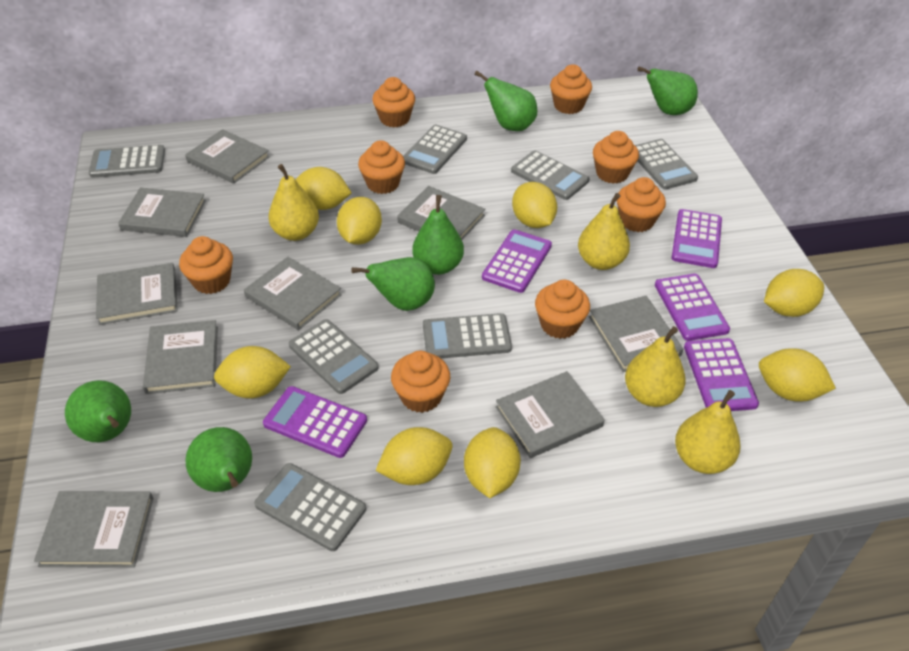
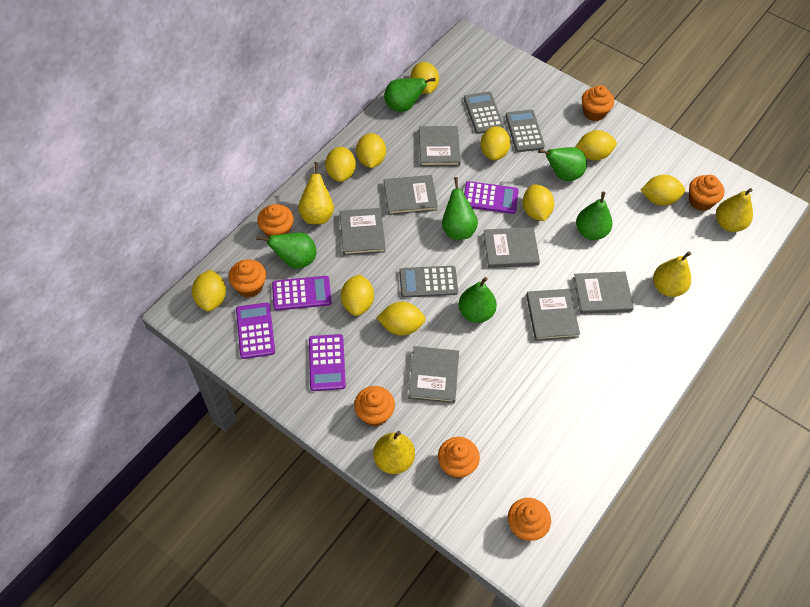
grey book: [34,491,154,568] [96,263,178,325] [118,188,206,237] [143,320,218,394] [185,129,270,184] [244,257,342,330] [397,186,485,240] [495,371,604,458] [589,296,683,372] = 9 -> [340,208,386,256] [384,175,438,215] [408,346,459,403] [419,126,461,167] [483,227,540,268] [526,289,580,341] [573,271,634,314] = 7
grey calculator: [89,145,165,178] [254,463,366,551] [289,319,378,394] [403,125,467,174] [423,313,512,358] [511,151,589,200] [635,139,698,190] = 7 -> [399,266,458,298] [464,92,504,134] [505,110,545,152] = 3
orange cupcake: [179,236,233,294] [358,140,405,194] [372,77,415,128] [391,351,450,413] [535,280,590,339] [550,64,592,114] [593,131,639,183] [617,177,666,232] = 8 -> [228,259,266,297] [257,204,294,237] [354,386,395,427] [438,437,480,478] [508,498,551,541] [582,85,614,121] [689,175,724,211] = 7
purple calculator: [263,386,367,458] [482,229,552,293] [655,274,730,341] [671,209,722,268] [684,338,759,411] = 5 -> [236,303,275,359] [272,276,332,311] [309,334,346,391] [464,181,519,214] = 4
yellow lemon: [214,346,291,399] [295,167,352,210] [337,197,382,245] [375,427,452,485] [464,427,521,498] [512,182,557,228] [759,348,836,402] [764,269,824,317] = 8 -> [192,270,226,312] [325,146,356,182] [341,274,374,316] [356,133,386,168] [377,302,426,336] [411,62,439,94] [480,126,511,160] [522,184,554,221] [575,130,617,161] [641,174,685,206] = 10

